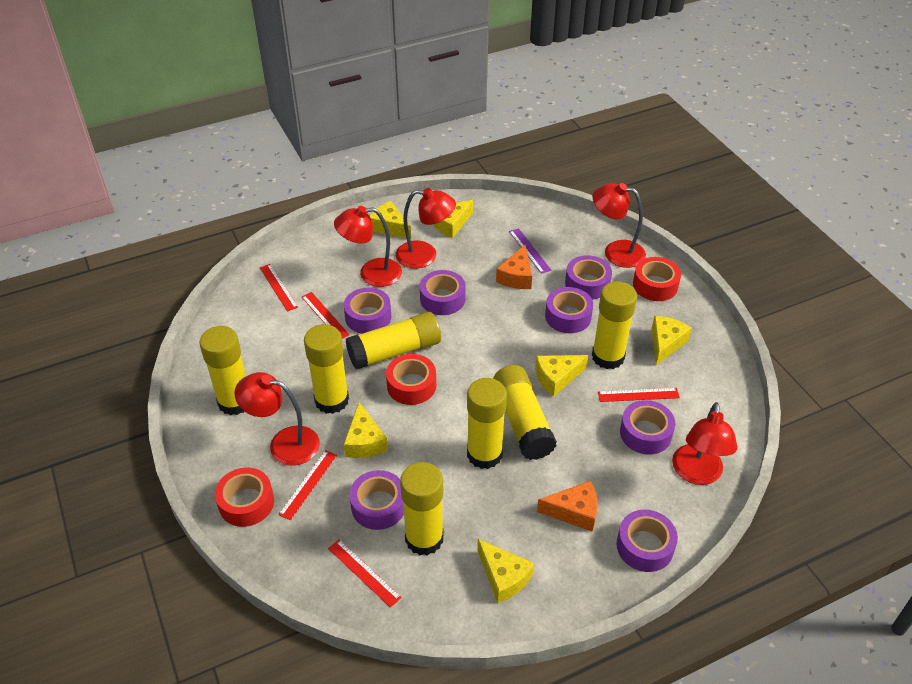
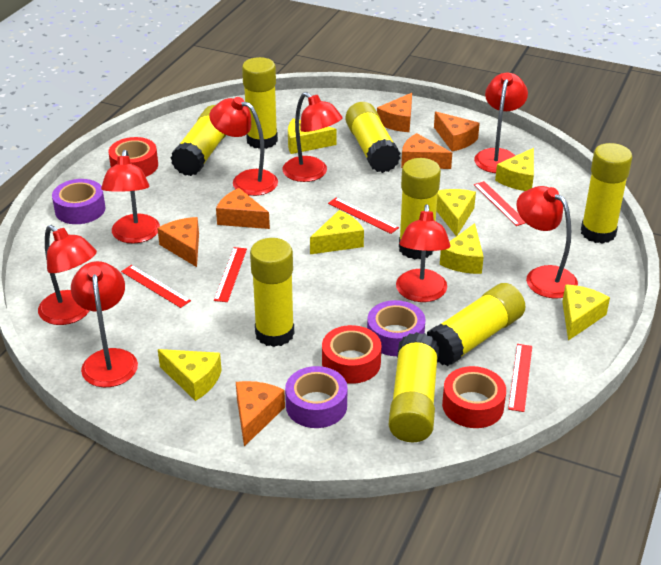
orange cheese: [496,245,532,289] [537,481,598,532] = 2 -> [157,217,199,267] [216,188,270,229] [236,381,285,446] [377,93,412,132] [401,133,452,169] [434,112,480,152] = 6
purple ruler: [509,228,551,274] = 1 -> none = 0
purple tape: [344,288,391,334] [349,470,404,530] [420,270,466,315] [545,287,593,333] [565,255,612,300] [617,510,678,572] [620,400,675,455] = 7 -> [52,179,106,224] [285,366,347,428] [367,300,426,356] = 3
red lamp: [234,372,320,466] [334,206,402,287] [396,188,456,268] [592,183,646,268] [672,402,737,485] = 5 -> [38,225,97,325] [71,261,138,387] [101,150,160,244] [209,97,278,196] [282,92,343,182] [396,204,451,302] [474,73,528,173] [517,186,578,298] = 8
yellow cheese: [344,402,388,458] [370,201,411,239] [433,200,473,238] [477,539,534,603] [535,355,588,397] [652,316,692,365] = 6 -> [158,349,222,401] [288,118,336,154] [310,210,364,254] [436,189,476,236] [440,223,484,274] [495,148,534,191] [562,284,610,341] = 7
yellow glue stick: [199,326,246,416] [304,324,349,414] [346,312,441,369] [400,462,443,556] [467,378,507,469] [493,365,557,460] [592,281,637,369] = 7 -> [171,105,226,176] [242,57,278,149] [250,238,294,347] [345,102,401,173] [389,332,439,442] [399,158,441,260] [427,283,526,366] [581,143,632,244] = 8

